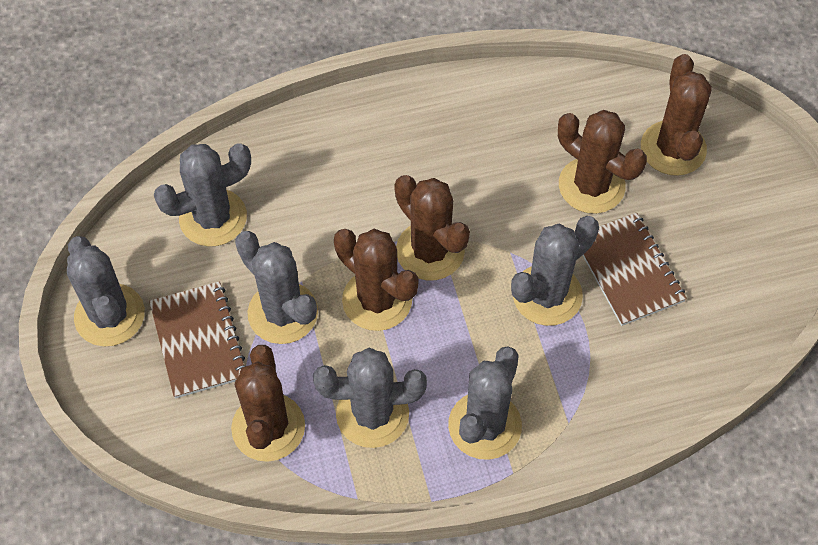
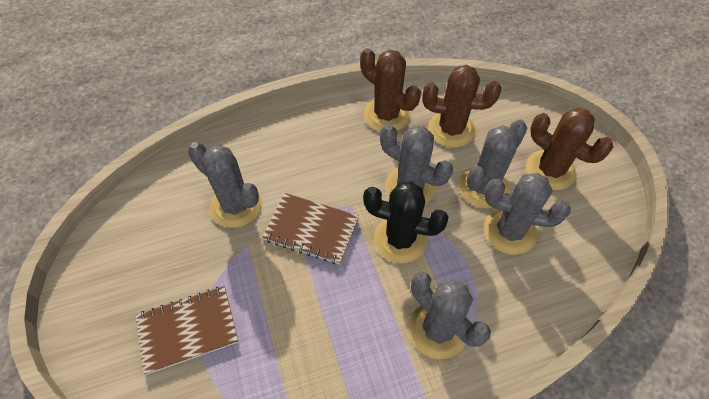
black cactus: none = 0 -> [363,181,448,263] = 1
brown cactus: [231,345,305,462] [334,229,419,331] [395,175,470,280] [558,110,647,214] [641,54,712,176] = 5 -> [360,48,421,131] [422,65,501,148] [526,108,613,191] = 3
grey cactus: [67,236,145,347] [154,143,251,247] [235,231,318,344] [313,348,427,448] [448,346,522,460] [511,216,599,326] = 6 -> [188,142,262,228] [380,124,453,204] [409,272,491,359] [459,120,527,208] [484,173,571,255] = 5

